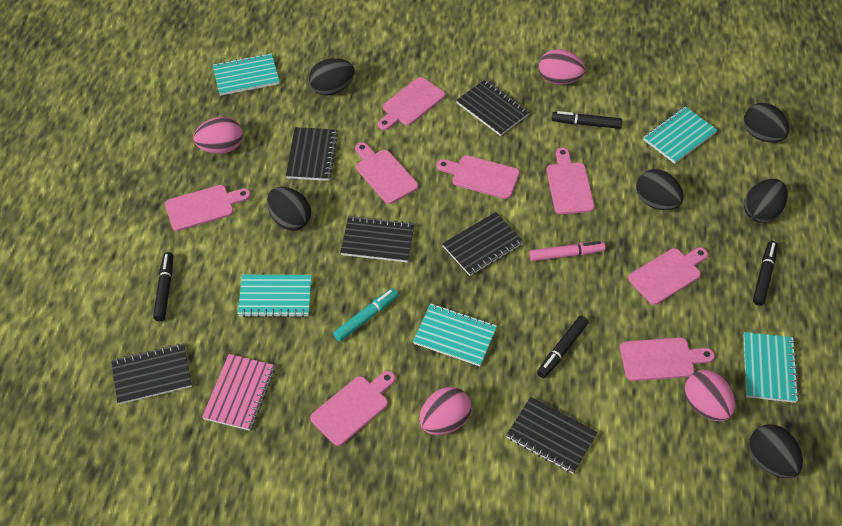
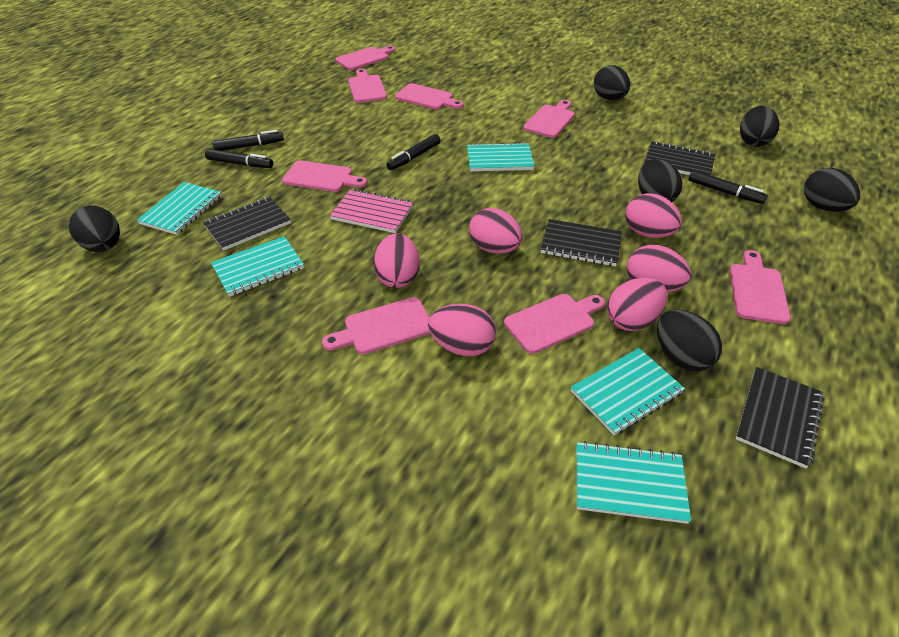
black notebook: [111,343,192,405] [286,127,338,181] [340,216,415,263] [442,212,524,276] [456,80,529,136] [506,397,598,474] = 6 -> [203,197,291,251] [541,219,622,266] [644,141,715,175] [736,367,825,469] = 4
pink egg: [193,117,243,154] [419,387,471,435] [539,49,585,85] [684,370,735,421] = 4 -> [373,233,420,288] [428,304,496,356] [469,208,523,254] [607,278,667,331] [625,193,682,238] [627,245,692,292] = 6
pink marker: [529,241,605,261] = 1 -> none = 0
turquoise marker: [333,288,398,341] = 1 -> none = 0

